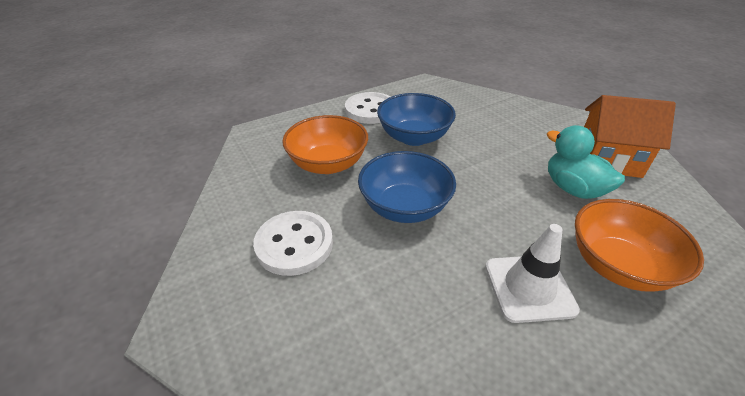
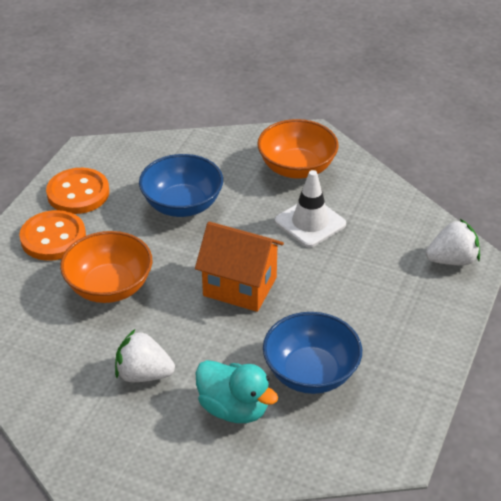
orange button: none = 0 -> [19,210,86,261] [46,168,109,214] = 2
white button: [253,211,333,276] [345,92,390,124] = 2 -> none = 0
white strawberry: none = 0 -> [115,329,175,382] [426,219,480,265] = 2

